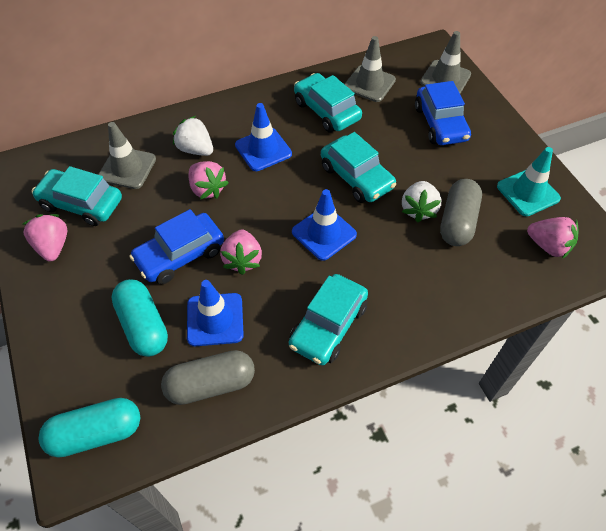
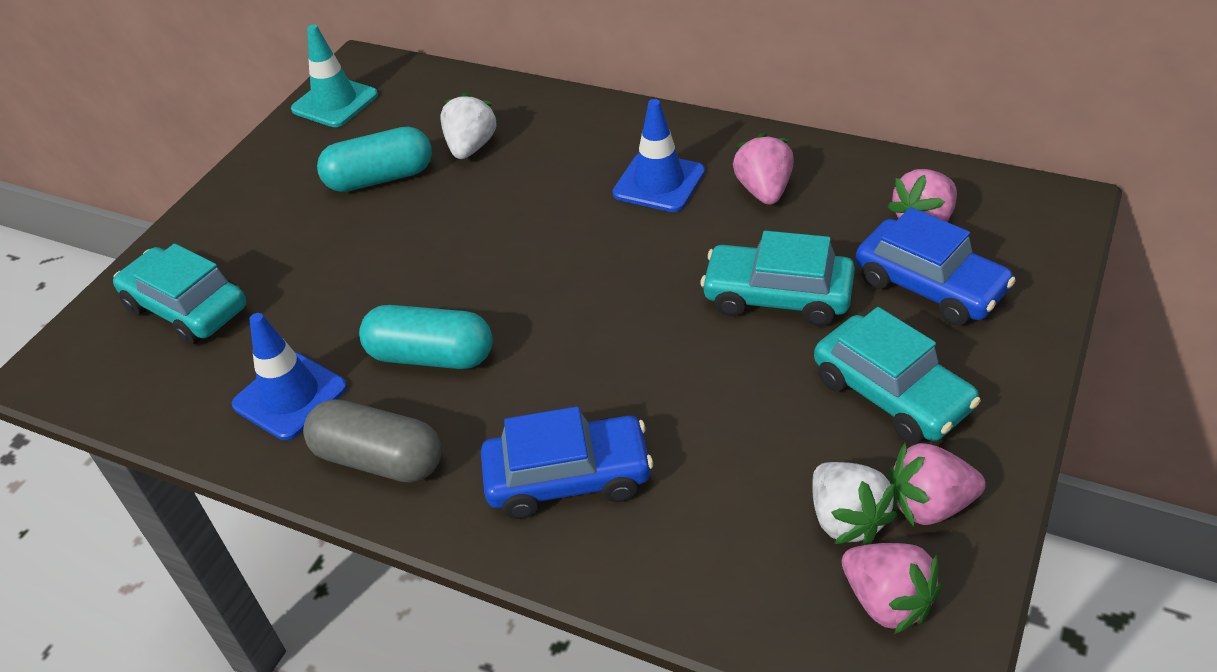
blue traffic cone: [187,280,244,346] [235,103,292,171] [292,189,357,261] = 3 -> [232,313,347,440] [613,99,705,212] = 2
grey capsule: [161,350,255,405] [440,179,482,246] = 2 -> [303,399,441,483] = 1
grey traffic cone: [98,122,156,189] [345,36,396,102] [420,31,471,94] = 3 -> none = 0
turquoise car: [32,166,122,226] [289,274,368,365] [294,73,362,132] [321,132,396,203] = 4 -> [113,243,246,345] [701,231,855,326] [814,307,981,444] = 3

